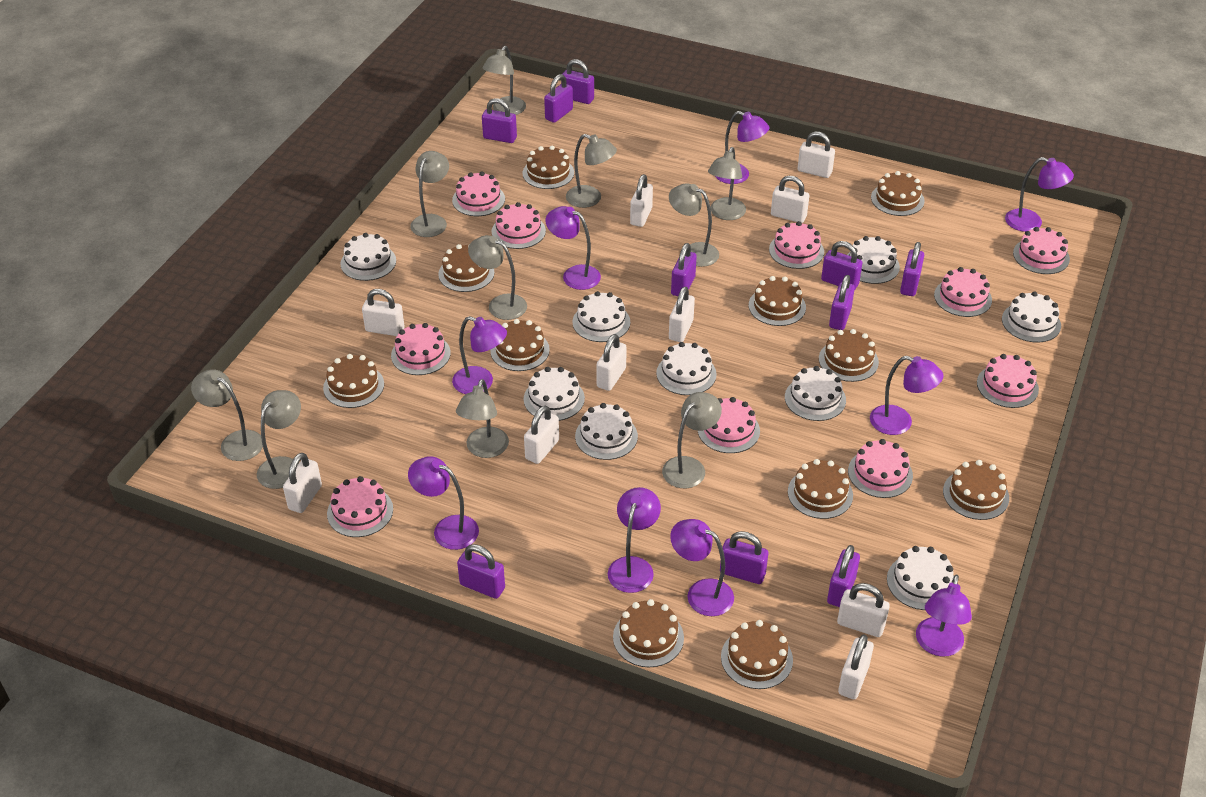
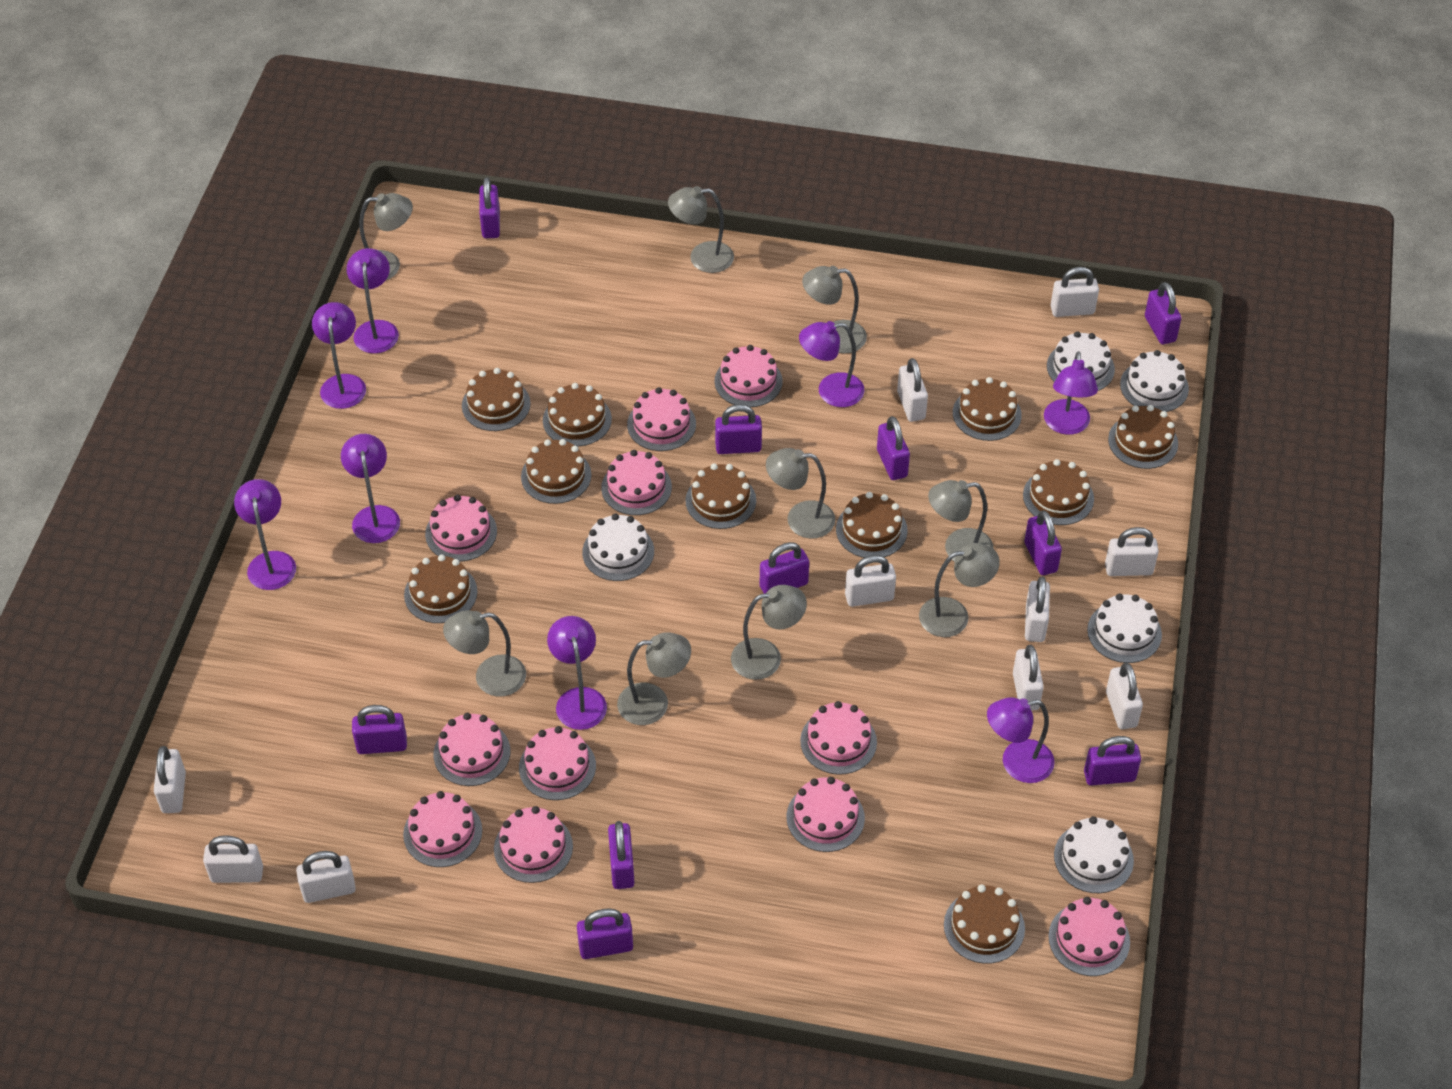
brown cake: [323,354,384,408] [438,244,495,292] [490,319,550,371] [523,145,574,189] [613,599,684,667] [721,620,793,689] [749,276,806,326] [788,459,853,519] [819,329,879,382] [871,171,925,216] [943,460,1009,520] = 11 -> [404,554,478,623] [462,368,531,431] [521,439,591,504] [543,383,612,447] [685,463,756,529] [836,492,908,558] [944,885,1025,964] [953,377,1022,441] [1023,459,1094,525] [1108,405,1178,469] = 10
grey lamp: [191,369,263,461] [257,390,301,489] [410,151,449,237] [456,379,509,458] [468,235,527,320] [482,46,526,115] [566,134,617,208] [662,392,722,488] [669,183,719,267] [708,147,746,220] = 10 -> [359,193,413,280] [443,610,526,697] [617,632,691,725] [668,186,734,273] [731,585,807,680] [766,448,835,539] [802,266,867,353] [919,543,1000,637] [928,480,994,562] = 9
pink cake: [327,476,393,537] [391,323,451,375] [452,172,505,216] [492,202,546,249] [698,397,760,453] [769,221,824,269] [848,439,913,498] [934,267,992,317] [977,354,1039,408] [1013,227,1070,274] = 10 -> [403,791,482,867] [425,495,497,562] [433,713,510,786] [494,806,573,883] [519,726,596,800] [601,450,672,515] [627,387,696,451] [715,345,783,407] [786,777,865,852] [800,701,877,775] [1048,897,1130,976] = 11
purple lamp: [408,456,479,550] [452,316,507,394] [546,206,601,290] [608,487,661,593] [670,519,734,616] [715,111,770,184] [870,356,943,435] [916,575,972,657] [1005,157,1074,232] = 9 -> [234,479,296,590] [312,302,366,409] [341,434,400,543] [346,248,399,354] [547,616,607,730] [799,321,865,407] [987,697,1055,783] [1044,351,1098,435] = 8
white cake: [341,233,396,281] [524,367,585,421] [572,291,630,342] [575,403,638,460] [656,342,717,395] [785,366,846,421] [847,236,900,284] [887,546,954,610] [1002,291,1061,343] = 9 -> [582,514,654,581] [1047,331,1115,391] [1054,816,1134,893] [1087,594,1162,663] [1120,350,1189,412] = 5

